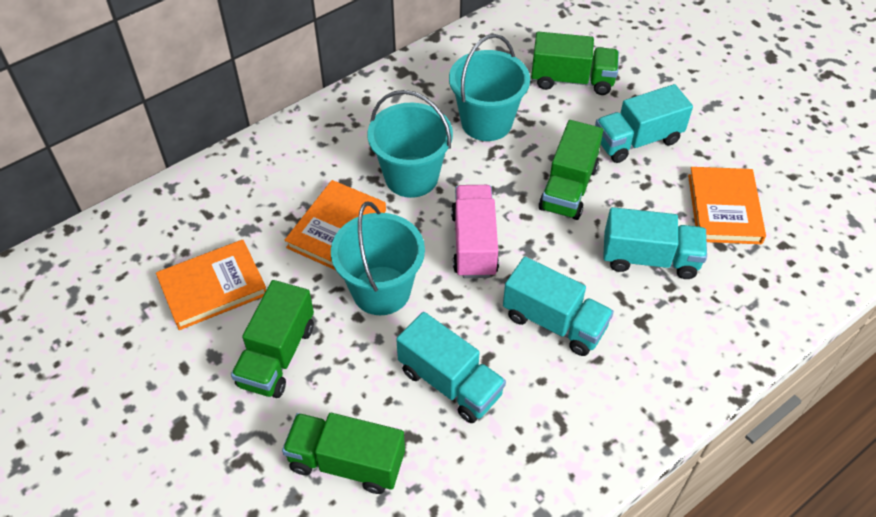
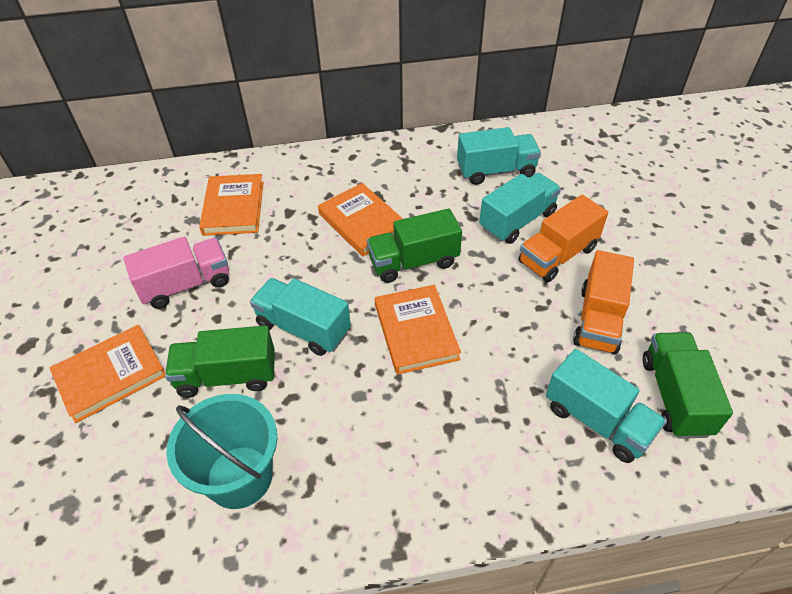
green truck: [231,280,314,398] [282,413,405,494] [531,32,619,95] [539,120,603,220] = 4 -> [165,325,275,398] [367,208,462,283] [643,332,733,438] = 3
orange book: [156,240,266,330] [285,180,386,270] [688,167,766,244] = 3 -> [50,325,165,423] [199,174,264,236] [318,183,403,256] [375,285,461,375] = 4
orange truck: none = 0 -> [518,195,608,282] [573,250,634,355] = 2
turquoise bucket: [331,201,425,315] [367,90,453,198] [449,34,530,141] = 3 -> [166,394,277,509] = 1

